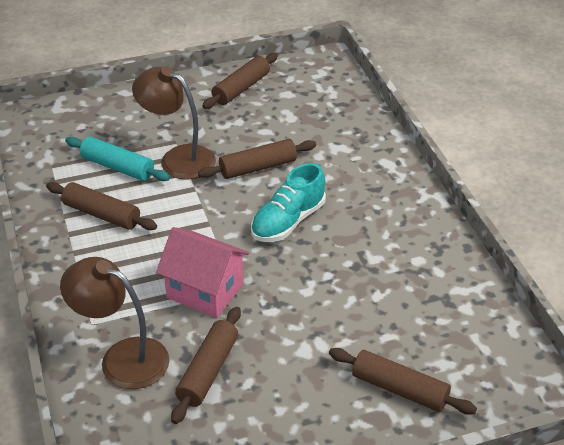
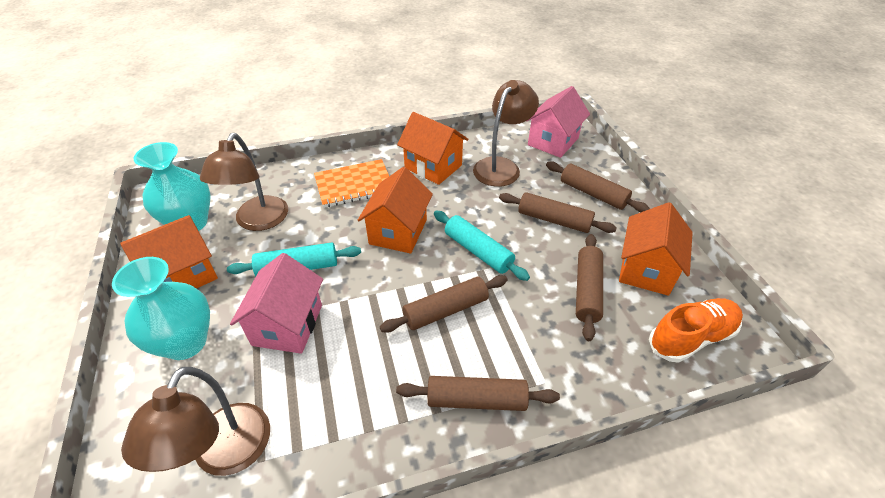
brown lamp: [60,257,170,389] [132,66,216,180] = 2 -> [121,367,270,476] [200,133,288,231] [473,80,539,187] = 3
orange house: none = 0 -> [120,215,218,289] [358,167,433,254] [397,112,468,185] [619,202,693,296] = 4
orange notebook: none = 0 -> [314,159,389,208] = 1
orange shoe: none = 0 -> [649,298,743,363] = 1
pink house: [156,227,249,318] = 1 -> [230,253,323,354] [526,86,590,158] = 2
turquoise rolling pin: [65,136,170,181] = 1 -> [227,242,361,276] [434,211,530,281] = 2
turquoise shoe: [251,163,326,242] = 1 -> none = 0
turquoise vase: none = 0 -> [112,257,210,360] [134,142,211,231] = 2

